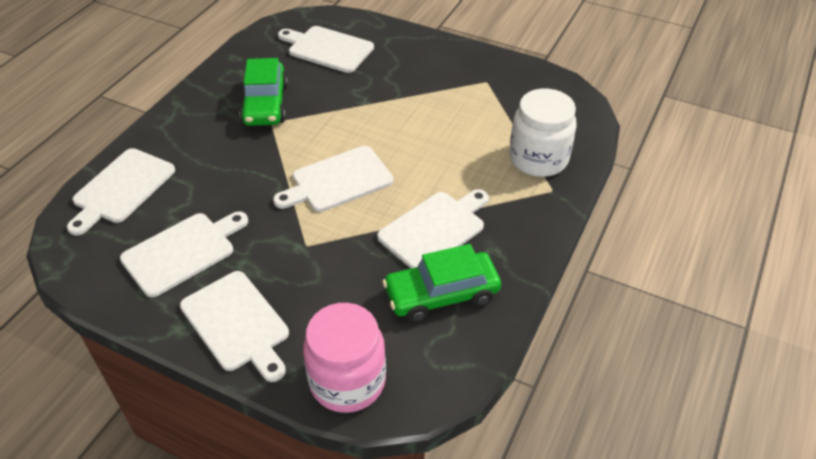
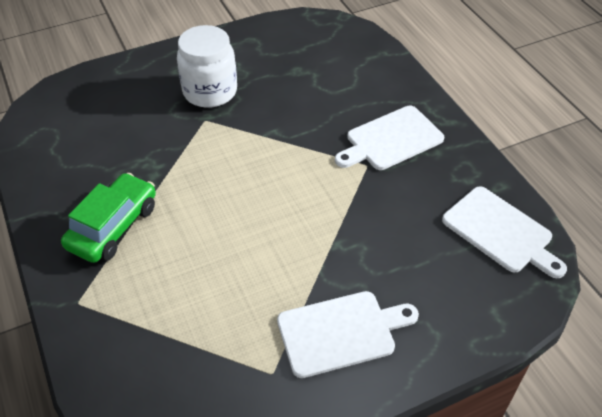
green car: [240,58,288,126] [382,244,501,322] = 2 -> [61,173,156,263] = 1
pink jar: [303,303,386,413] = 1 -> none = 0
white cutting board: [67,148,175,235] [120,211,248,297] [180,271,289,382] [273,146,394,212] [278,26,374,73] [377,189,489,268] = 6 -> [277,291,419,378] [335,106,444,170] [442,186,567,278] = 3

